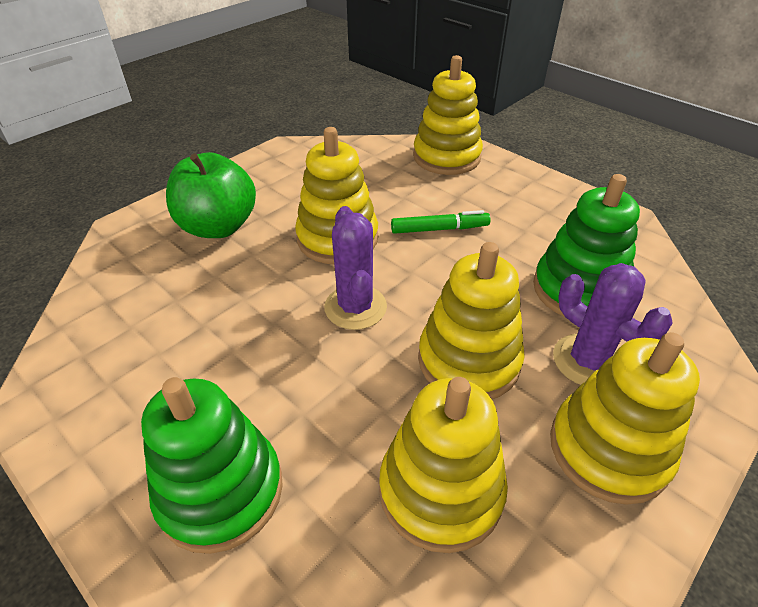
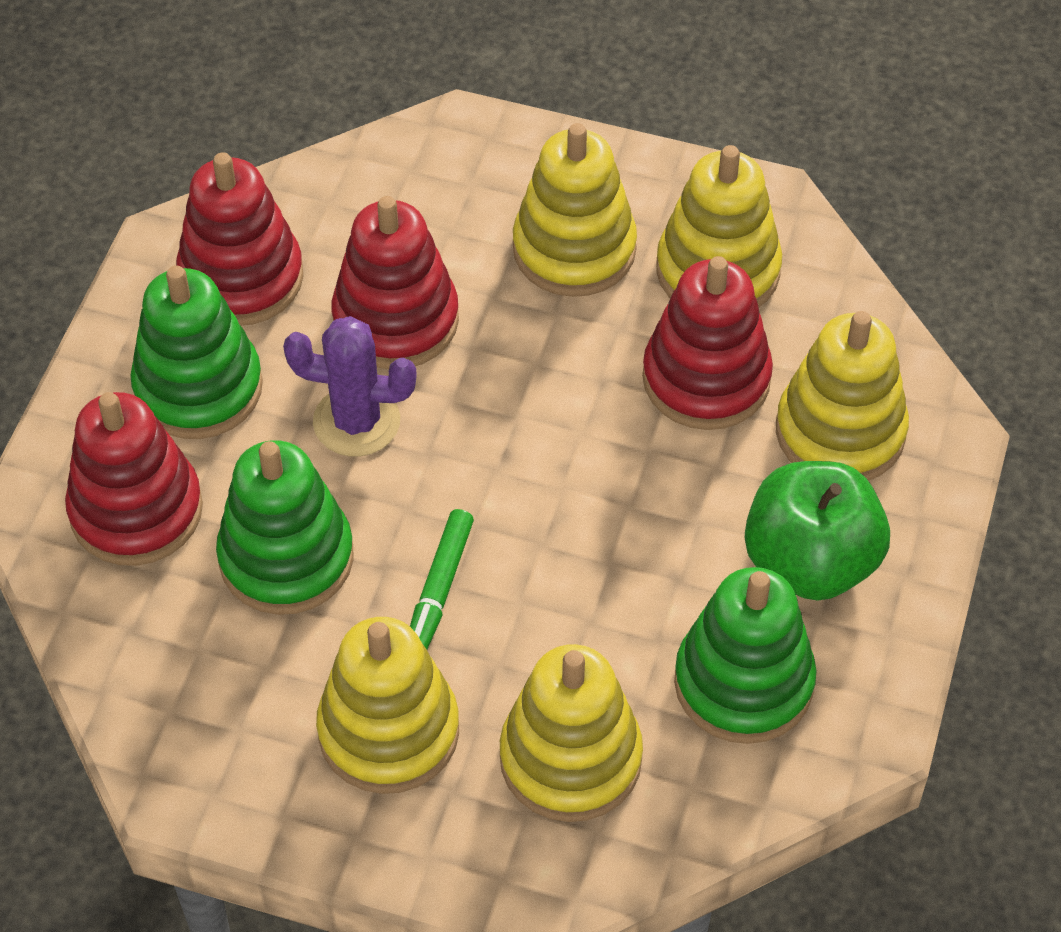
green stacking toy: [141,377,283,554] [533,174,640,317] = 2 -> [130,265,263,439] [216,440,354,615] [674,567,817,744] = 3
purple cactus: [324,206,387,330] [553,263,673,385] = 2 -> [283,316,417,457] = 1
red stacking toy: none = 0 -> [65,392,203,566] [176,152,303,326] [331,196,459,369] [642,256,773,430] = 4

